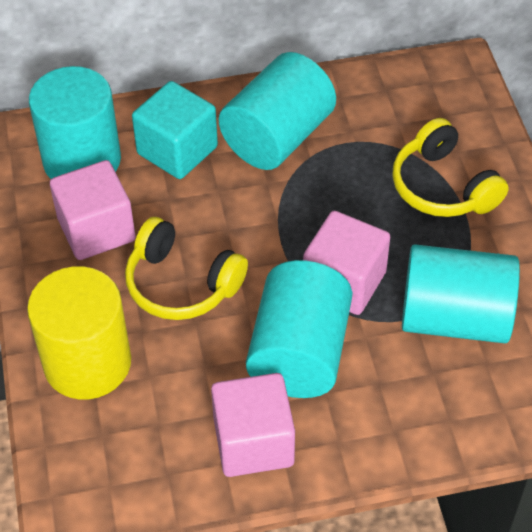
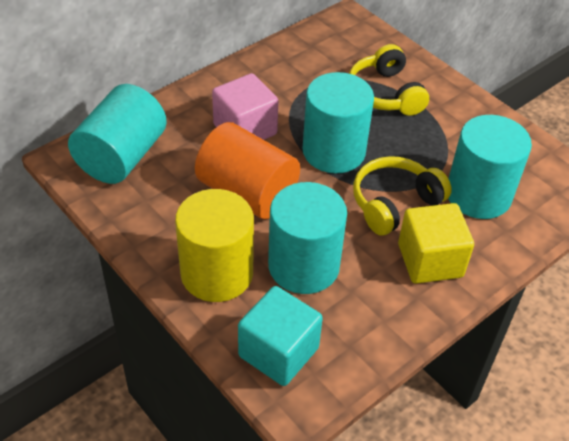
orange cylinder: none = 0 -> [195,122,300,219] = 1
pink cube: [50,160,136,260] [211,373,295,477] [303,211,390,315] = 3 -> [212,73,278,140] = 1
yellow cube: none = 0 -> [398,203,474,284] = 1

